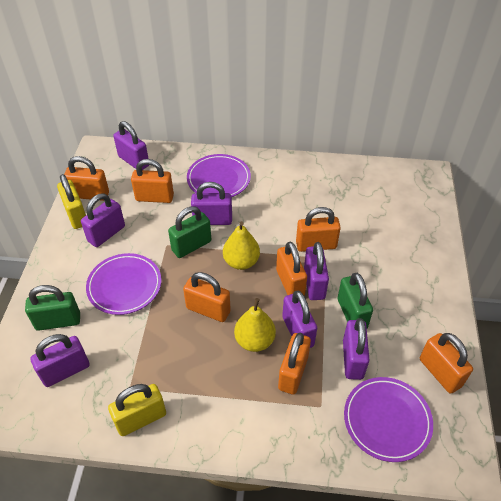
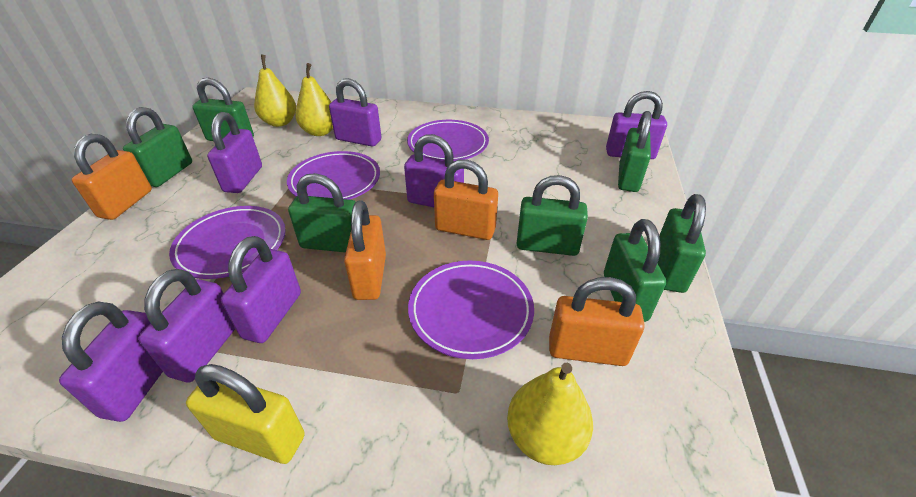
green padlock: [25,285,80,331] [168,206,211,258] [338,273,373,328] = 3 -> [123,107,192,187] [192,78,254,141] [288,173,356,253] [516,175,588,256] [604,219,666,322] [618,111,652,192] [657,194,706,293] = 7
orange padlock: [64,156,109,201] [131,159,174,203] [183,272,231,322] [276,242,307,296] [278,333,311,395] [296,207,341,252] [420,333,473,394] = 7 -> [72,134,152,220] [344,201,386,300] [434,159,498,240] [549,277,645,366] = 4
purple plate: [86,253,161,315] [187,154,251,197] [344,377,433,462] = 3 -> [169,206,286,279] [287,151,380,200] [407,120,489,161] [408,261,534,359] = 4
yellow padlock: [57,174,86,229] [108,384,166,436] = 2 -> [186,364,305,464] = 1
yellow pear: [223,221,260,270] [234,298,276,352] = 2 -> [254,55,296,127] [295,63,333,136] [507,363,593,465] = 3

